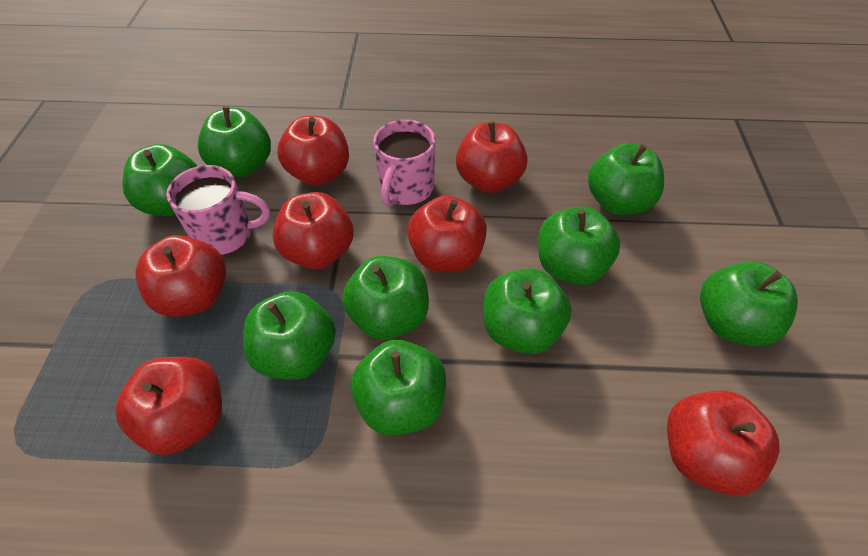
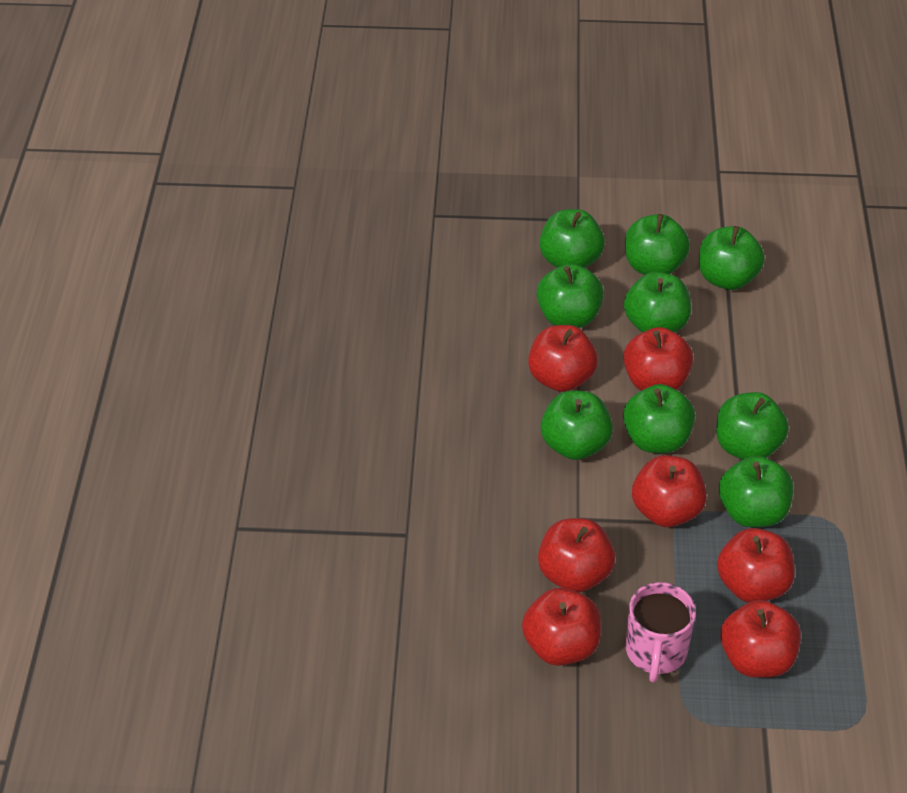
pink mug: [166,165,270,255] [373,120,435,207] = 2 -> [626,582,696,682] = 1

